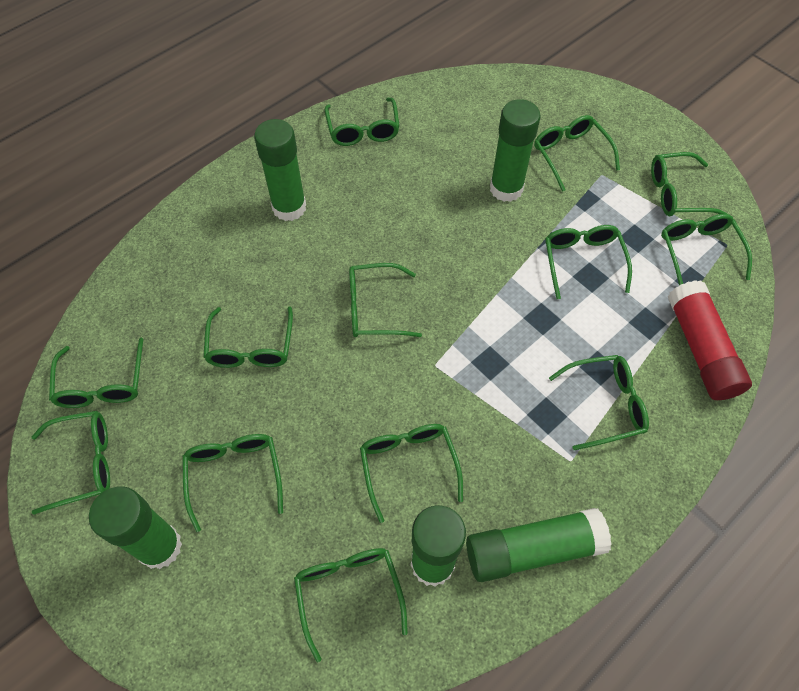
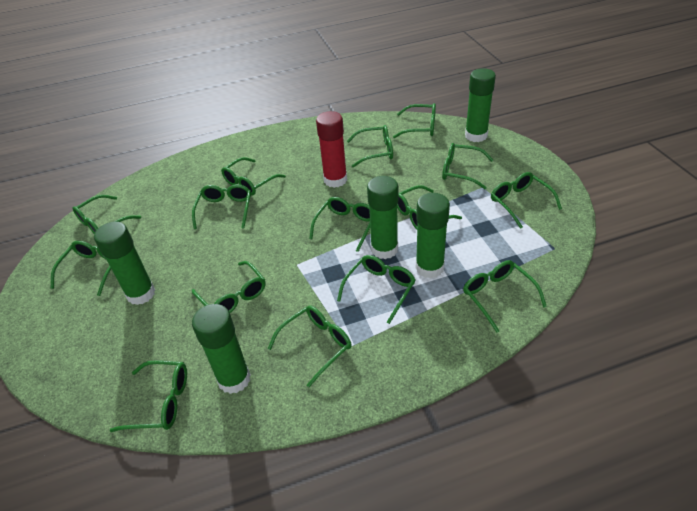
green glasses: [32,411,110,515] [49,338,144,408] [182,434,283,532] [203,306,293,368] [294,548,408,662] [325,98,400,146] [349,263,422,337] [360,424,463,523] [534,115,620,192] [545,225,632,299] [549,355,649,450] [651,152,727,216] [661,214,752,285] = 13 -> [51,241,111,296] [72,195,141,234] [110,360,187,432] [192,184,251,229] [192,261,266,313] [221,157,286,196] [268,305,352,387] [309,197,370,252] [337,255,416,324] [347,125,393,168] [393,103,436,138] [397,185,462,229] [442,143,493,189] [463,260,547,333] [491,172,562,229] = 15

